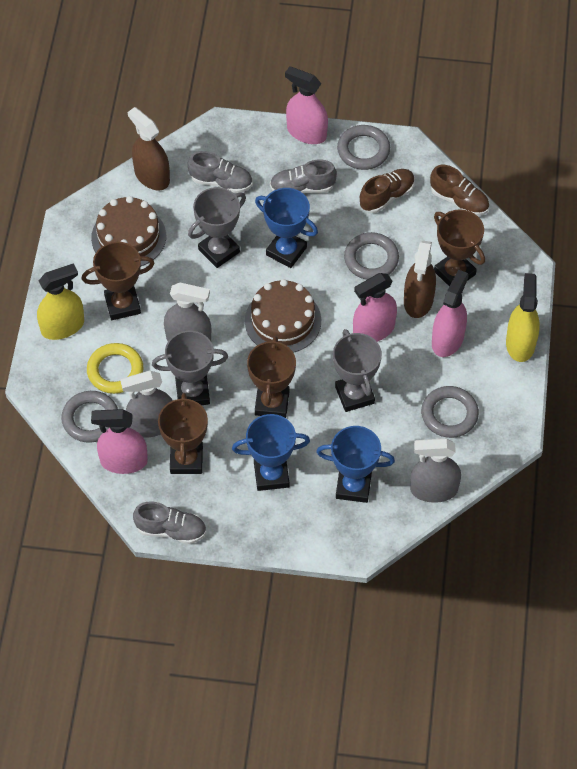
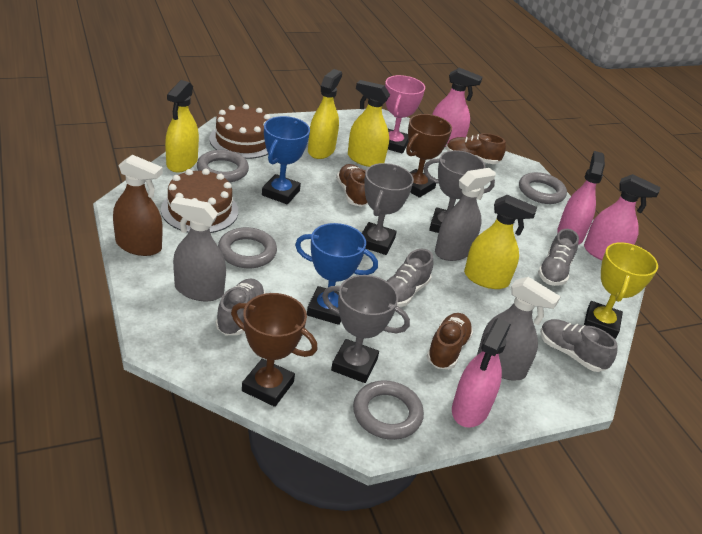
blue trophy: [232,414,310,491] [255,188,318,268] [316,426,395,503] = 3 -> [262,116,310,204] [295,223,378,325] = 2
brown shoe: [360,169,415,213] [430,165,489,216] = 2 -> [336,164,368,207] [426,313,473,369] [446,133,506,164] = 3
brown spray bottle: [128,107,170,190] [404,240,436,318] = 2 -> [113,155,163,256] = 1
brown trophy: [82,242,155,320] [158,393,208,474] [247,336,296,418] [434,209,485,286] = 4 -> [231,293,318,407] [406,114,452,198] = 2
grey shoe: [133,501,206,544] [188,151,253,193] [270,159,337,193] = 3 -> [216,278,265,335] [387,249,433,307] [538,229,579,286] [540,319,618,372] = 4
pink trophy: none = 0 -> [385,75,425,153] = 1
yellow ring: [87,343,143,394] = 1 -> none = 0
yellow spray bottle: [37,263,84,340] [506,273,540,362] = 2 -> [165,80,199,172] [308,69,342,159] [348,80,390,167] [464,195,537,289] = 4
yellow trophy: none = 0 -> [584,242,658,339] = 1

